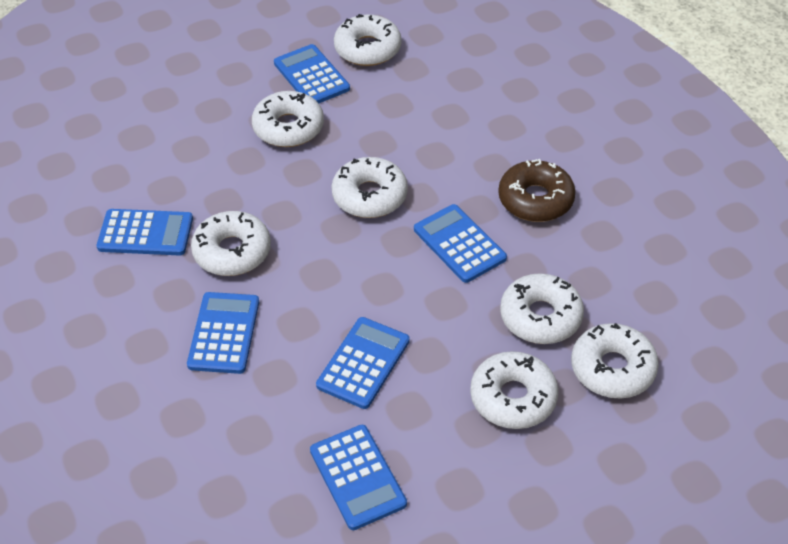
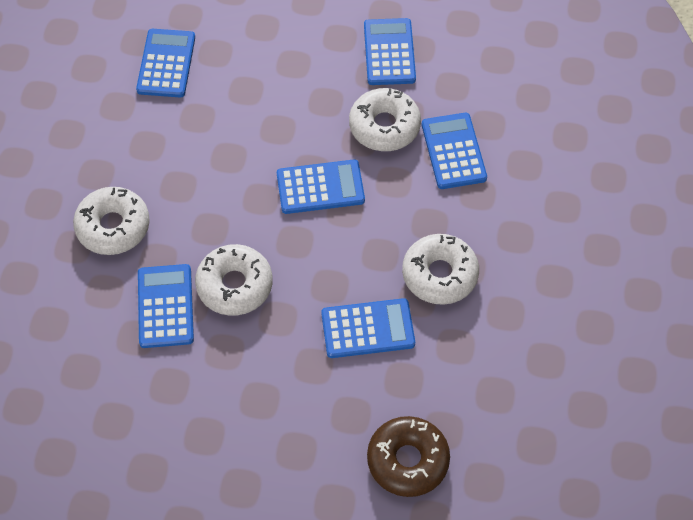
white donut: [191,211,271,276] [252,91,324,147] [331,157,408,218] [334,14,402,66] [470,351,559,429] [500,273,584,344] [571,323,659,399] = 7 -> [73,187,150,255] [195,244,273,316] [349,88,421,151] [402,234,479,305] = 4

